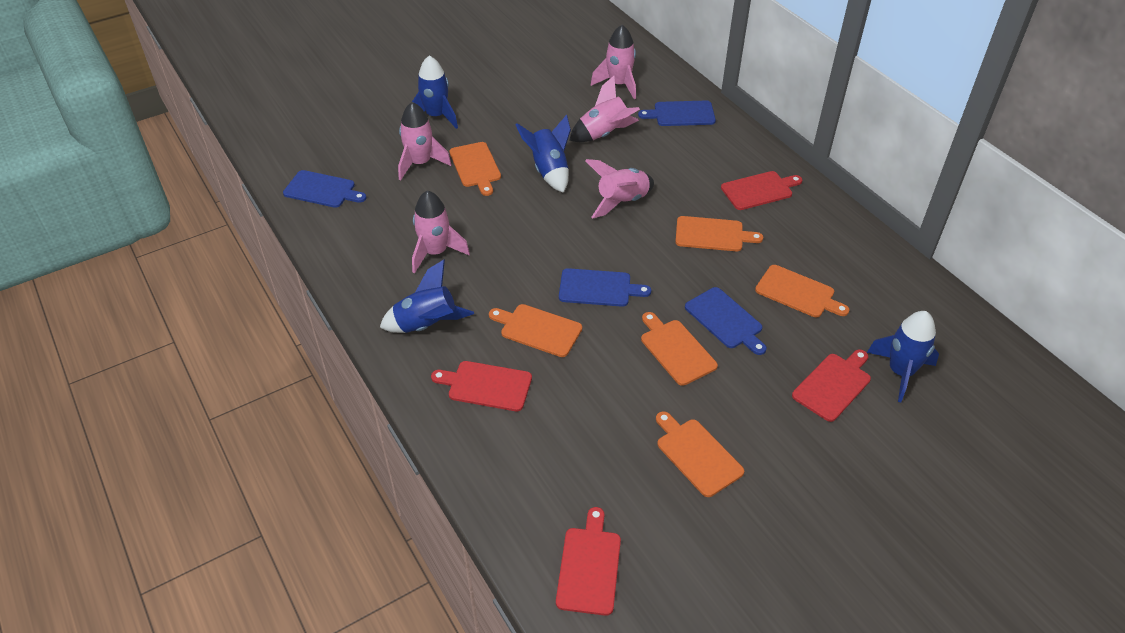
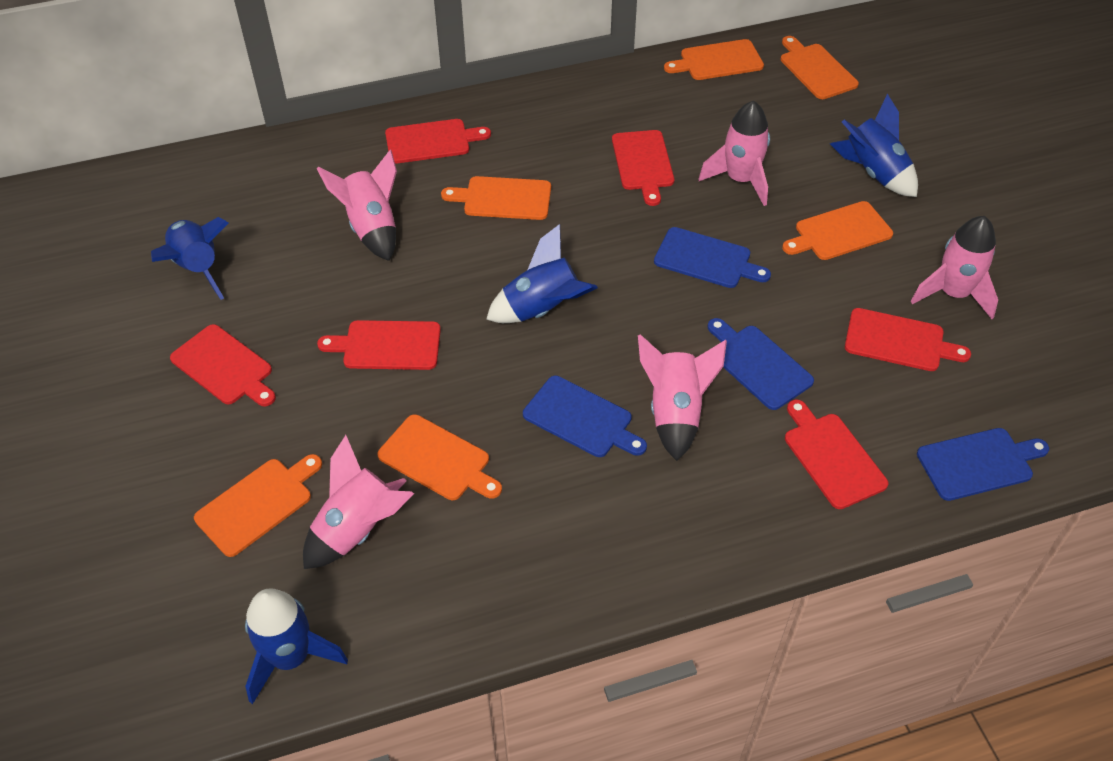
red cutting board: [431,361,532,411] [556,507,621,616] [721,171,802,210] [792,350,871,422] = 4 -> [170,324,276,406] [317,320,441,370] [385,119,491,164] [612,130,674,206] [785,399,889,509] [845,308,971,371] = 6

